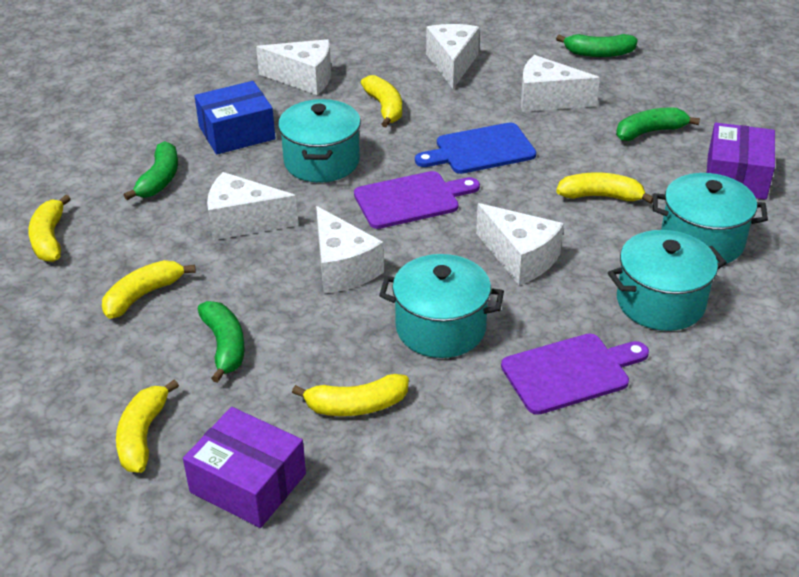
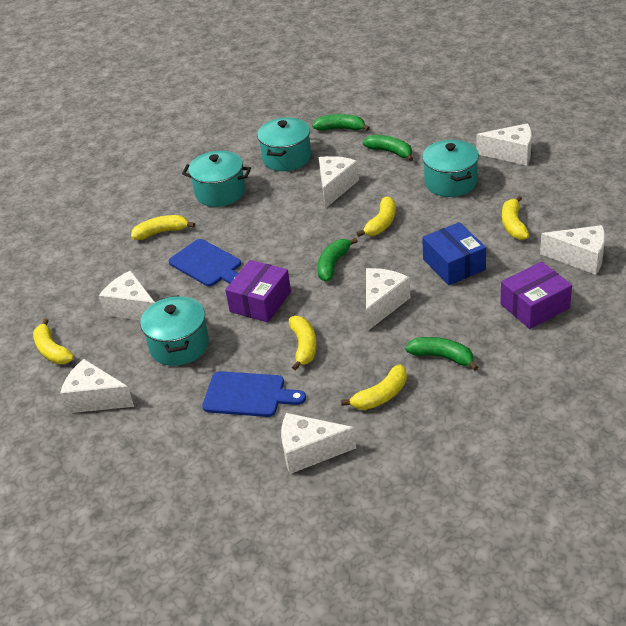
blue cutting board: [415,123,536,174] = 1 -> [169,239,241,286] [202,371,306,417] = 2
purple cutting board: [354,171,480,229] [501,334,649,415] = 2 -> none = 0
white cheese: [207,172,298,240] [256,39,331,95] [316,206,384,293] [426,24,479,89] [476,203,564,285] [521,55,600,112] = 6 -> [60,359,134,413] [99,271,155,320] [281,413,356,474] [319,156,359,208] [366,268,411,331] [476,123,532,166] [540,225,605,275] = 7

